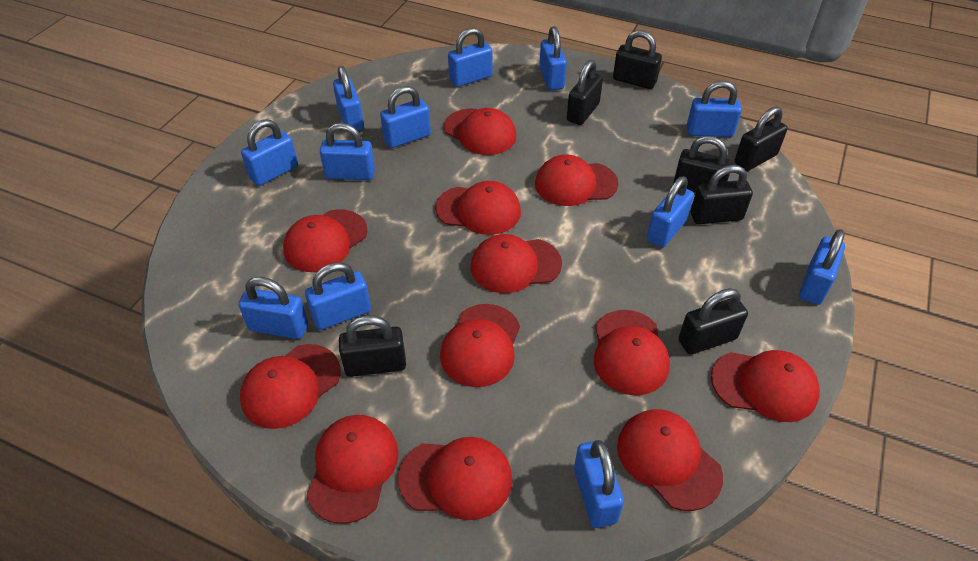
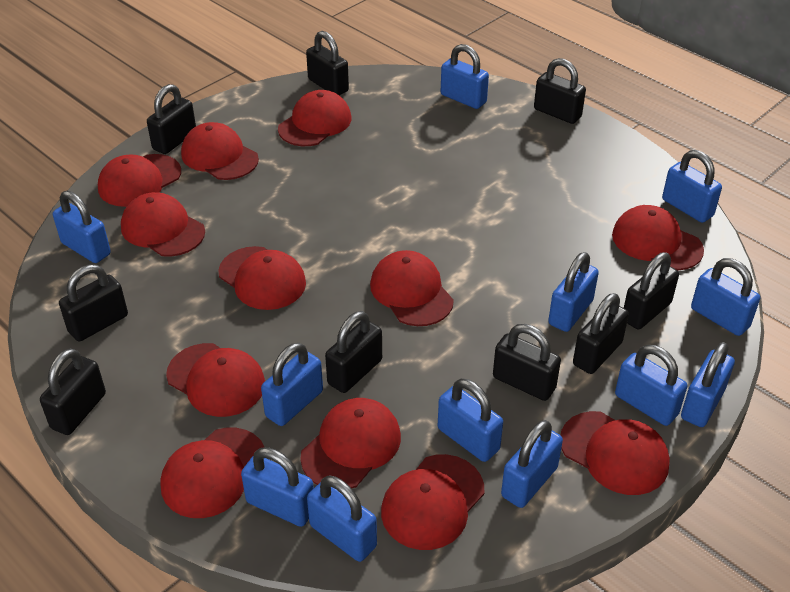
black padlock: [339,315,406,377] [567,60,603,125] [613,30,662,89] [673,136,732,193] [678,288,748,355] [691,165,753,224] [735,106,788,171] = 7 -> [40,348,106,435] [59,264,128,342] [147,84,196,154] [306,31,349,95] [325,311,382,393] [493,324,561,401] [534,58,586,124] [573,293,629,374] [624,252,679,330] = 9

